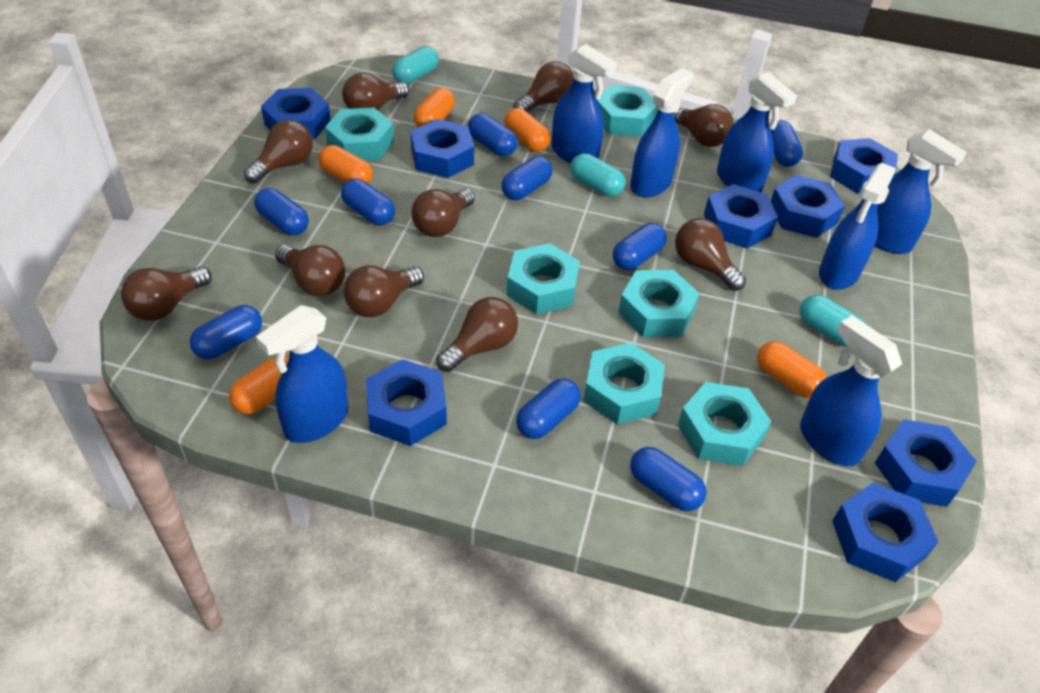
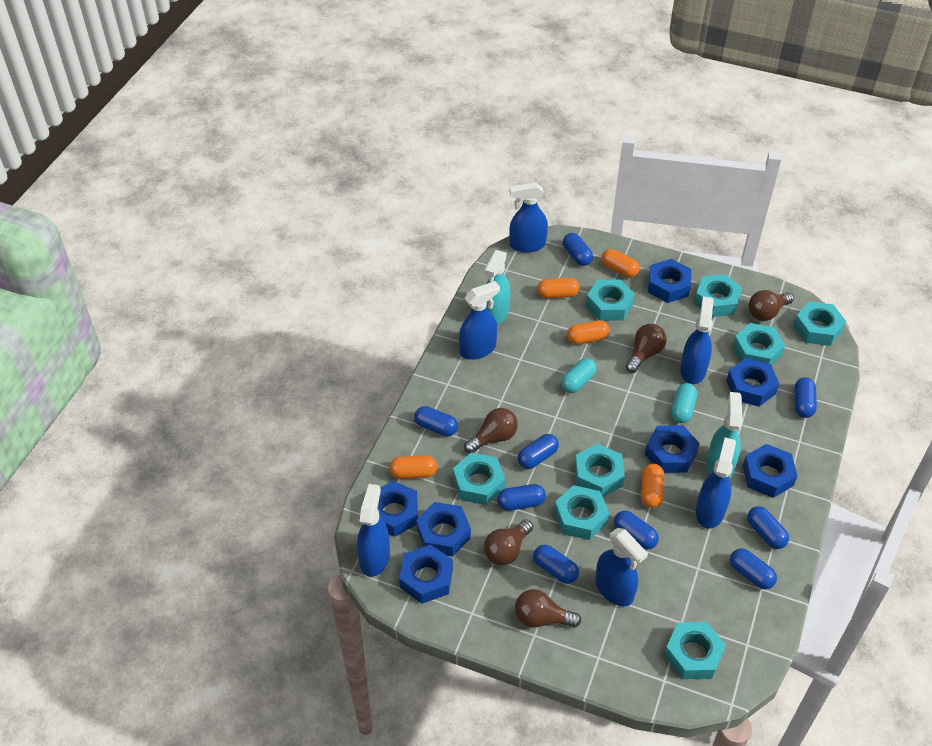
blue nut: [261,88,331,139] [366,359,447,446] [410,119,474,178] [704,184,778,248] [771,175,845,238] [830,138,898,194] [832,482,938,582] [875,419,977,507] = 8 -> [377,481,418,537] [399,545,453,604] [416,502,471,557] [645,425,700,473] [648,259,691,303] [726,358,779,407] [743,444,797,498] = 7
blue spray bottle: [256,305,348,443] [552,44,617,163] [630,68,694,197] [717,72,797,192] [800,315,902,466] [819,163,896,290] [875,129,967,254] = 7 -> [357,484,390,577] [459,281,500,360] [509,182,548,253] [595,528,648,607] [680,297,714,384] [696,437,736,529] = 6
brown light bulb: [121,266,212,321] [244,120,313,183] [275,245,345,296] [342,73,409,110] [344,265,424,317] [411,188,475,237] [436,297,518,372] [513,61,574,112] [674,104,734,147] [675,218,746,291] = 10 -> [464,408,518,453] [484,520,533,566] [515,589,581,628] [626,324,667,373] [748,290,794,321] = 5
turquoise capsule: [392,46,439,84] [570,153,626,197] [800,295,867,347] = 3 -> [561,358,597,393] [671,383,697,423] = 2
turquoise nut: [325,107,394,161] [506,243,580,314] [583,343,665,424] [597,85,658,137] [618,270,699,337] [678,382,771,466] = 6 -> [453,453,505,505] [554,485,609,540] [575,444,625,497] [586,279,635,321] [664,622,726,679] [694,274,743,317] [733,323,785,365] [794,301,846,346] = 8
turquoise spray bottle: none = 0 -> [484,250,510,325] [706,392,742,479] = 2

